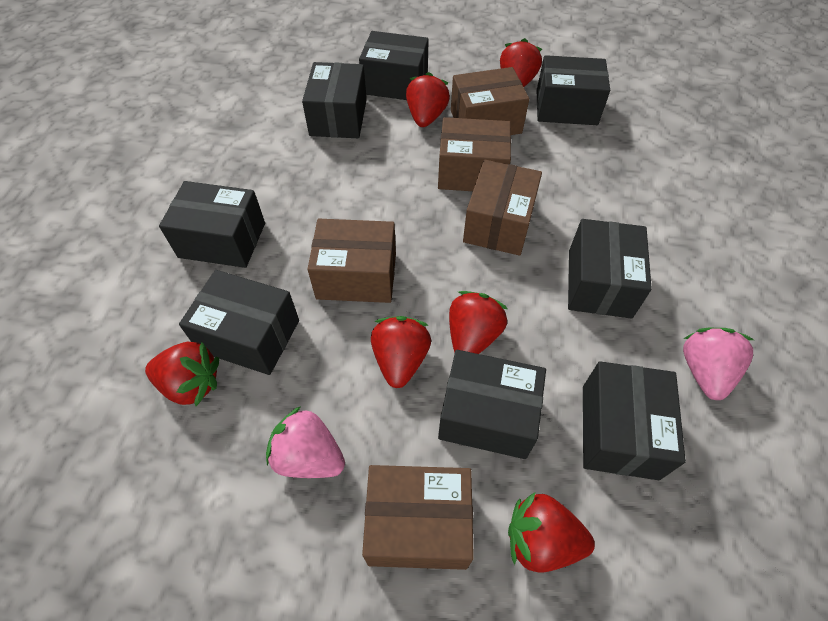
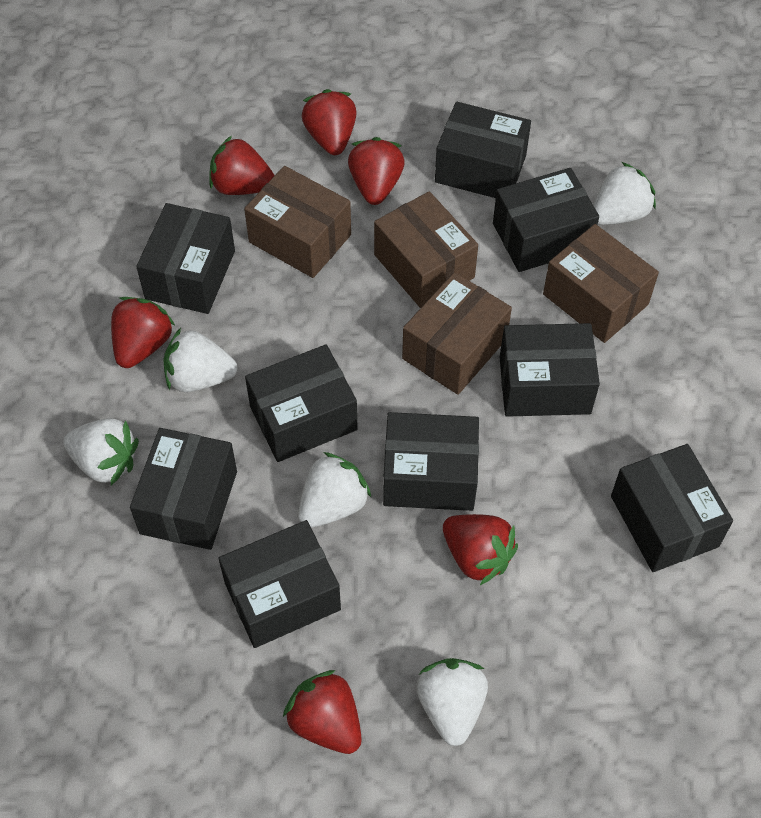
black box: [159,181,265,268] [179,270,299,375] [302,62,367,138] [359,31,429,100] [438,350,546,459] [537,55,610,125] [568,219,652,319] [583,361,686,480] = 8 -> [130,428,237,550] [136,203,235,314] [219,520,341,648] [245,345,358,462] [383,412,479,511] [435,102,531,198] [493,168,599,272] [500,323,600,417] [611,444,733,572] = 9
brown box: [307,219,396,303] [362,465,474,570] [438,117,511,191] [451,67,529,135] [463,160,542,256] = 5 -> [244,166,351,278] [374,191,478,308] [402,272,512,395] [543,224,659,343] = 4
pink strawberry: [266,406,345,478] [683,328,754,400] = 2 -> none = 0
white strawberry: none = 0 -> [63,418,139,485] [163,328,238,392] [298,452,372,527] [416,658,488,746] [593,162,656,225] = 5

